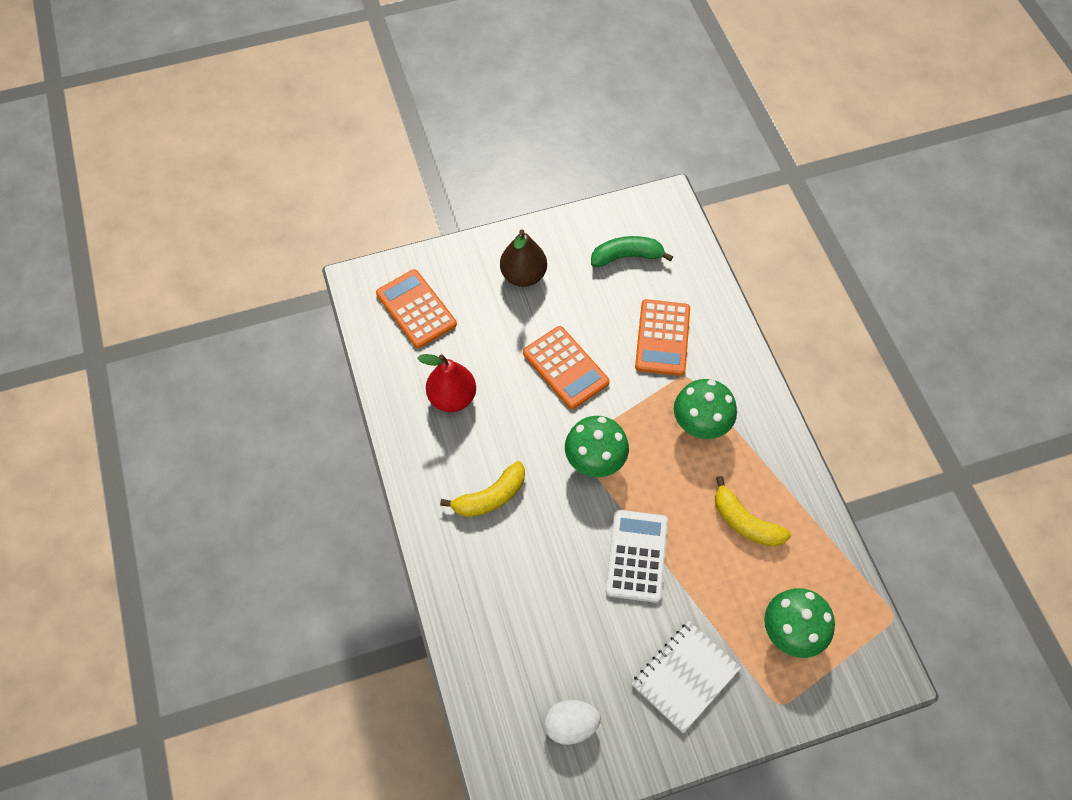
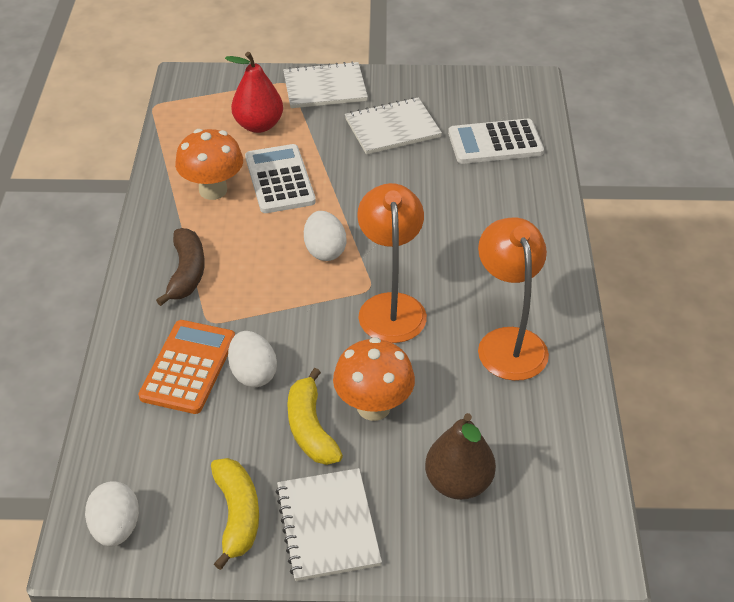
brown banana: none = 0 -> [156,228,205,306] = 1
green banana: [591,236,673,267] = 1 -> none = 0
green mushroom: [565,416,629,477] [674,379,737,439] [764,588,835,658] = 3 -> none = 0
orange calculator: [376,269,457,348] [523,326,609,409] [635,299,690,376] = 3 -> [138,320,235,414] = 1
orange lamp: none = 0 -> [357,183,427,343] [478,217,549,381] = 2
orange mushroom: none = 0 -> [175,129,243,200] [333,337,415,421] = 2
white calculator: [606,510,668,603] = 1 -> [245,144,316,213] [448,119,544,164] = 2
white egg: [544,700,601,745] = 1 -> [85,481,139,547] [228,331,277,387] [304,211,346,261] = 3
white notebook: [632,621,741,733] = 1 -> [276,468,382,581] [283,61,368,108] [345,97,442,154] = 3

